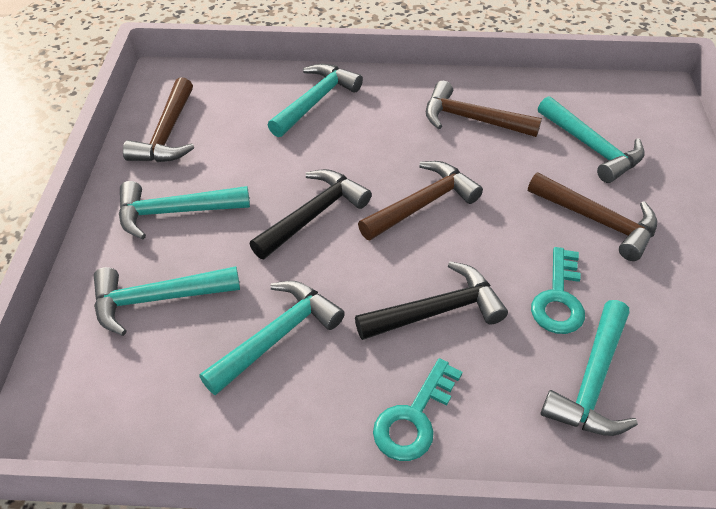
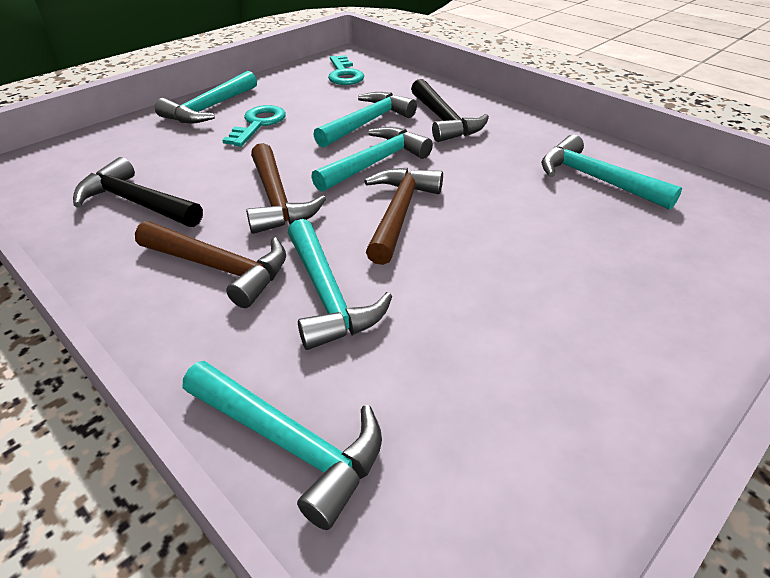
brown hammer: [123,77,194,162] [358,161,483,240] [426,81,542,137] [528,173,657,261] = 4 -> [135,221,286,308] [246,143,326,234] [364,168,443,265] = 3

